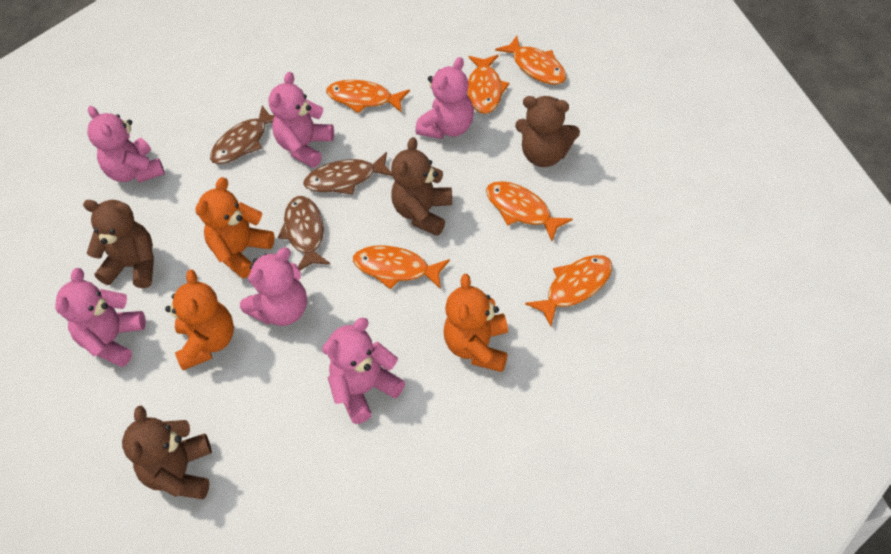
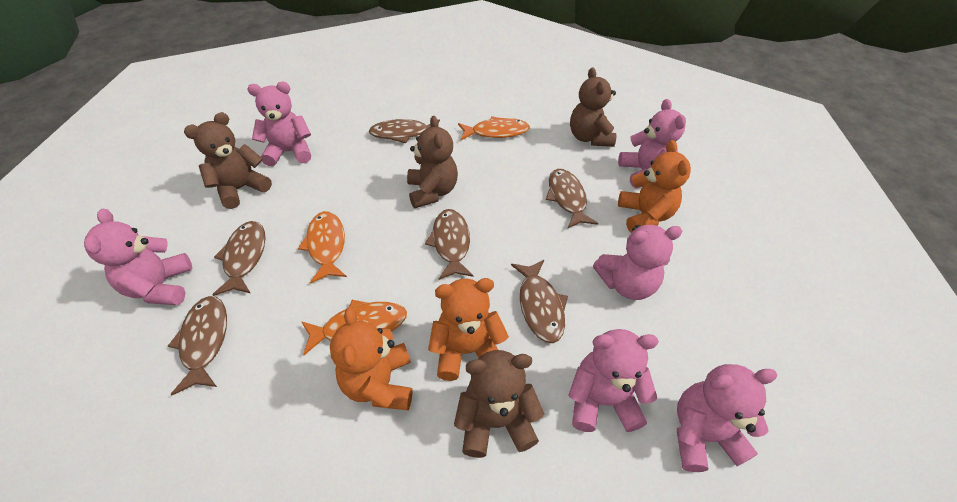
brown fish: [210,105,275,164] [278,196,330,270] [303,152,392,195] = 3 -> [168,296,227,395] [212,221,266,296] [369,119,440,143] [425,209,474,280] [511,260,568,343] [546,169,598,228] = 6
orange fish: [326,80,410,113] [353,245,450,289] [467,55,509,114] [486,181,573,241] [495,36,566,84] [525,255,612,326] = 6 -> [298,211,347,284] [301,300,407,355] [458,116,530,140] = 3

